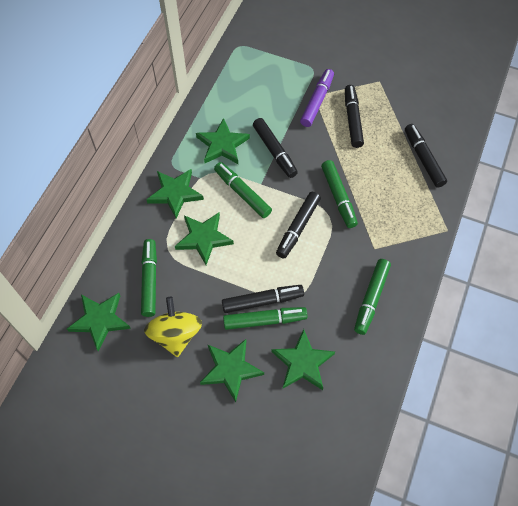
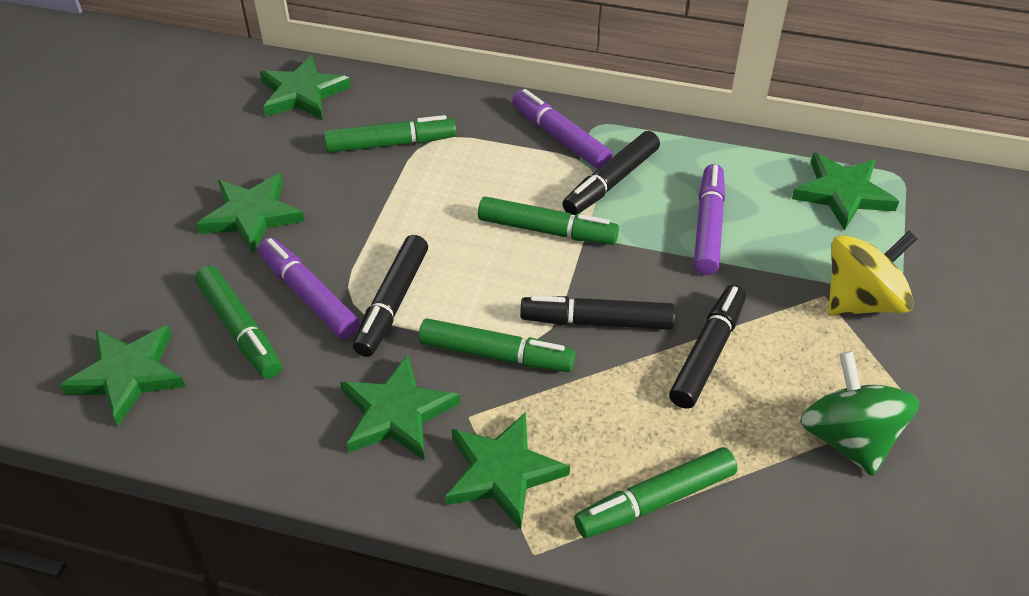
black marker: [222,285,304,313] [253,118,298,178] [276,192,321,258] [345,85,364,148] [405,124,447,187] = 5 -> [353,235,428,357] [520,296,675,330] [562,131,660,215] [669,285,746,409] = 4
green spinning top: none = 0 -> [800,351,919,476] = 1
purple marker: [300,69,334,127] = 1 -> [258,238,360,339] [512,89,612,169] [694,164,725,275] = 3

